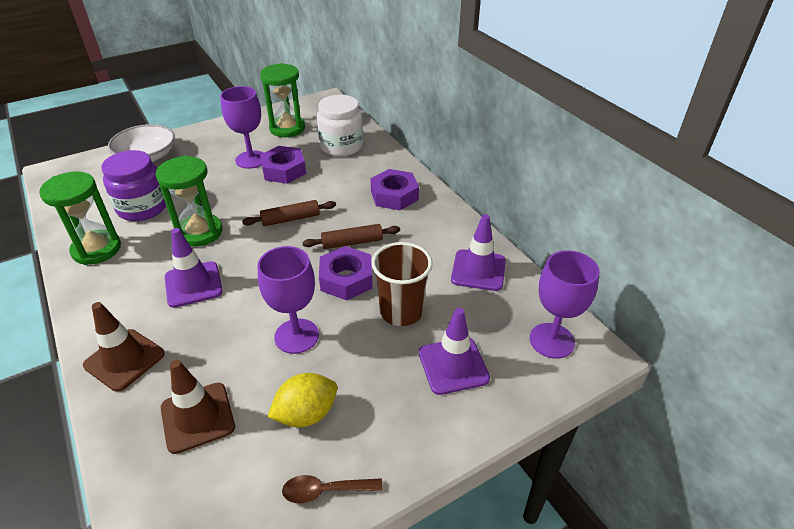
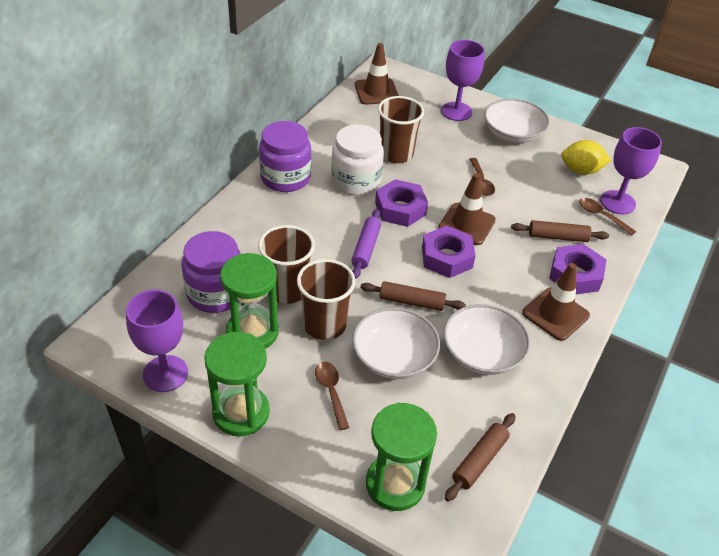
brown cup: [371,242,432,326] = 1 -> [258,225,315,304] [297,259,356,340] [378,96,424,163] = 3
brown rolling pin: [242,200,336,226] [302,224,400,249] = 2 -> [360,281,466,311] [445,413,515,502] [511,220,609,242] = 3
brown spoon: [282,475,383,503] = 1 -> [315,362,349,430] [469,158,495,196] [579,198,636,235] = 3
brown traffic cone: [83,302,165,392] [161,360,235,454] = 2 -> [355,43,399,105] [438,173,496,245] [522,263,590,341] = 3
purple jar: [101,150,166,221] = 1 -> [181,231,241,313] [259,121,311,192] = 2
purple rolling pin: none = 0 -> [351,209,381,279] = 1
purple traffic cone: [165,228,223,308] [419,308,490,395] [451,214,506,291] = 3 -> none = 0
white bowl: [108,124,175,162] = 1 -> [352,307,440,379] [443,304,530,375] [484,98,550,143] = 3

